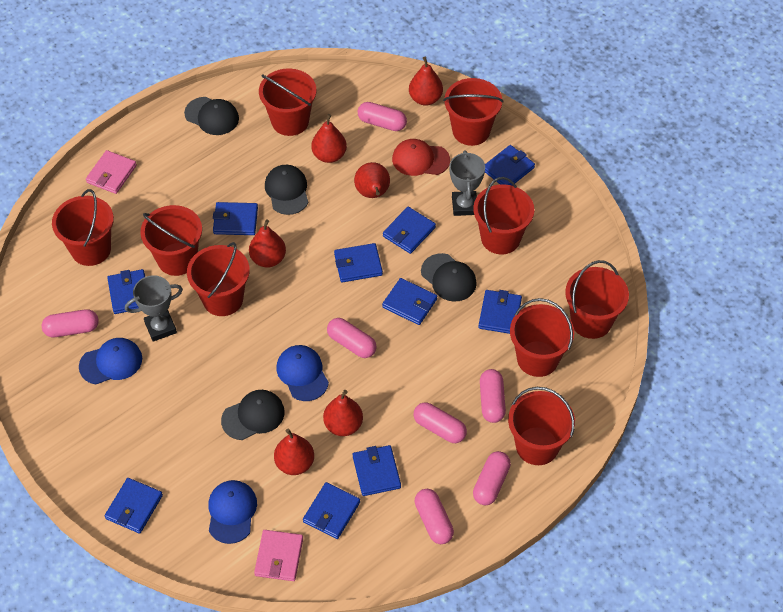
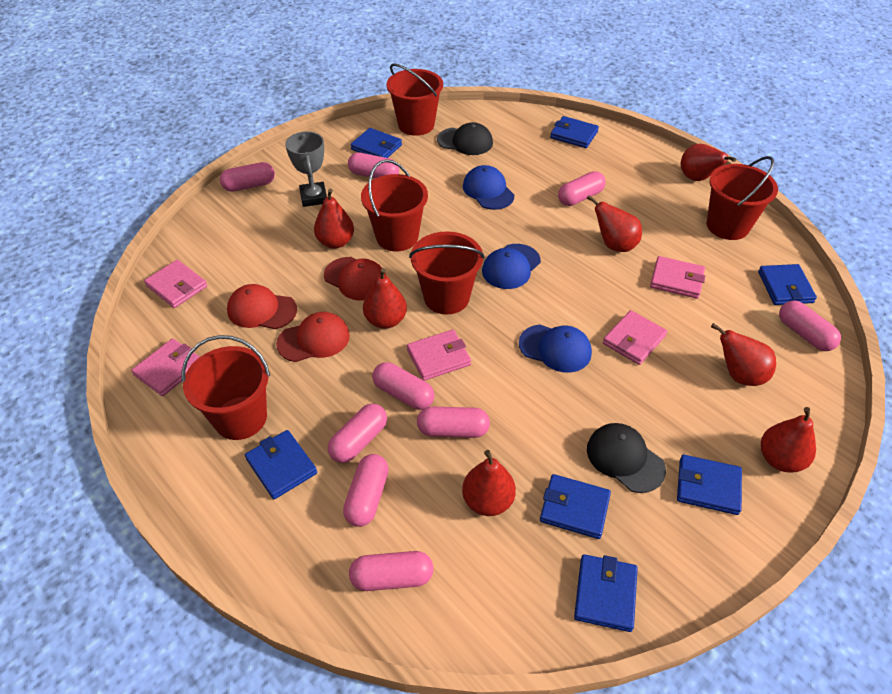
black cap: [184,97,239,135] [221,390,285,440] [265,165,308,215] [421,253,477,302] = 4 -> [437,122,493,155] [587,423,666,493] = 2
blue wallet: [105,478,163,534] [107,269,145,314] [213,202,258,235] [303,482,360,539] [334,243,383,282] [353,445,401,496] [382,278,437,325] [383,207,436,254] [478,290,522,334] [485,145,535,186] = 10 -> [245,430,317,499] [350,128,402,158] [540,474,611,539] [550,116,599,148] [574,554,638,632] [677,455,742,515] [758,264,817,305] = 7
grey trophy: [125,275,183,342] [449,150,485,216] = 2 -> [285,131,327,207] = 1
pink capsule: [42,309,99,337] [327,318,377,358] [358,102,407,131] [413,402,467,443] [415,489,454,544] [473,451,511,505] [480,369,506,423] = 7 -> [220,162,275,192] [328,404,387,463] [343,454,389,527] [348,152,399,178] [349,551,433,591] [372,362,435,410] [417,407,490,438] [558,171,606,206] [779,300,841,351] = 9
pink wallet: [86,150,137,194] [254,530,303,581] = 2 -> [132,338,200,396] [144,260,207,308] [407,330,471,381] [603,310,667,365] [650,256,705,299] = 5
red bucket: [52,189,114,266] [140,205,202,276] [187,242,250,316] [259,69,316,136] [443,78,503,146] [473,177,534,254] [508,387,575,465] [510,298,574,377] [565,260,629,339] = 9 -> [181,335,270,440] [361,159,428,252] [386,63,443,136] [409,231,484,315] [707,156,778,240] = 5
red cap: [392,139,450,176] = 1 -> [227,284,297,329] [276,312,350,362] [324,257,386,301] = 3
red pear: [249,219,286,268] [274,429,314,475] [311,114,347,163] [323,390,363,436] [354,162,390,198] [409,57,443,106] = 6 -> [314,189,354,248] [363,268,407,329] [462,450,516,516] [587,195,642,252] [681,144,736,181] [711,323,776,386] [761,407,816,473] = 7

